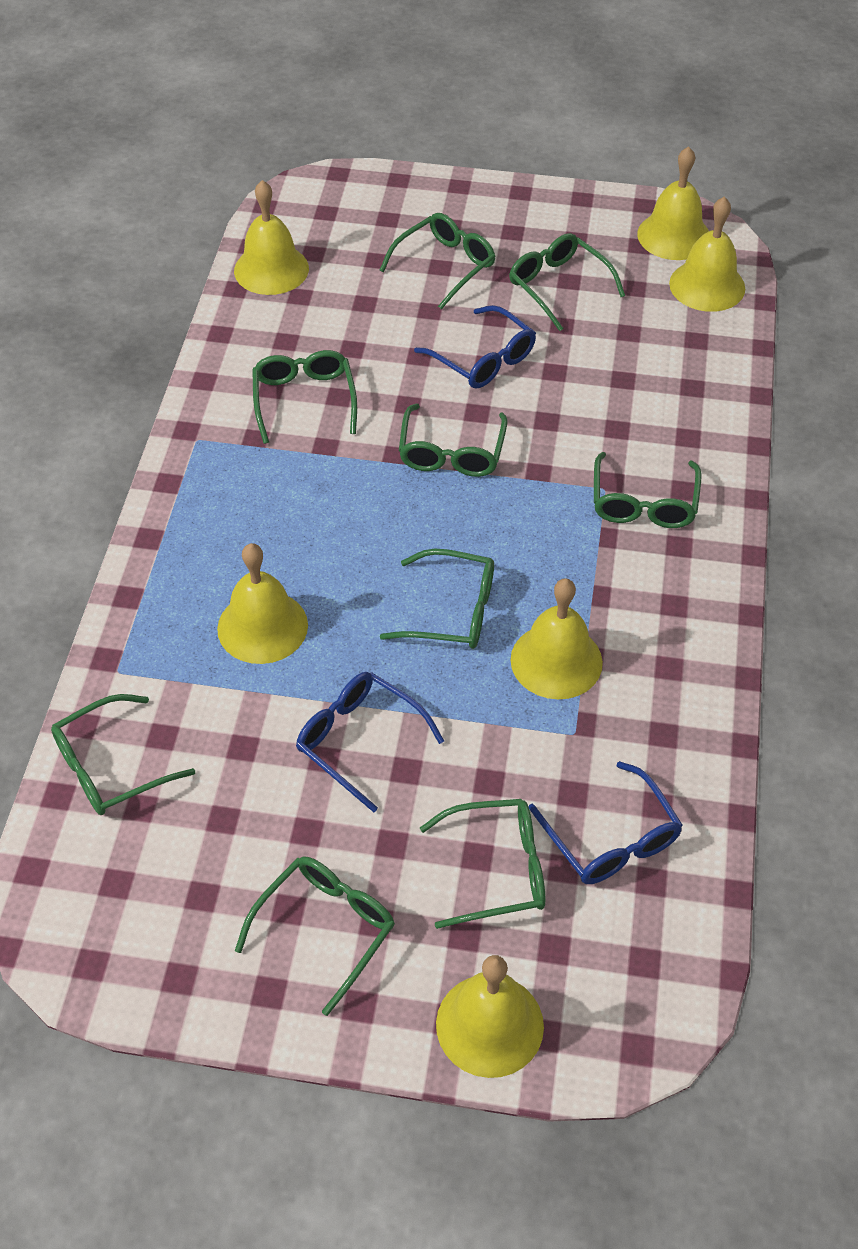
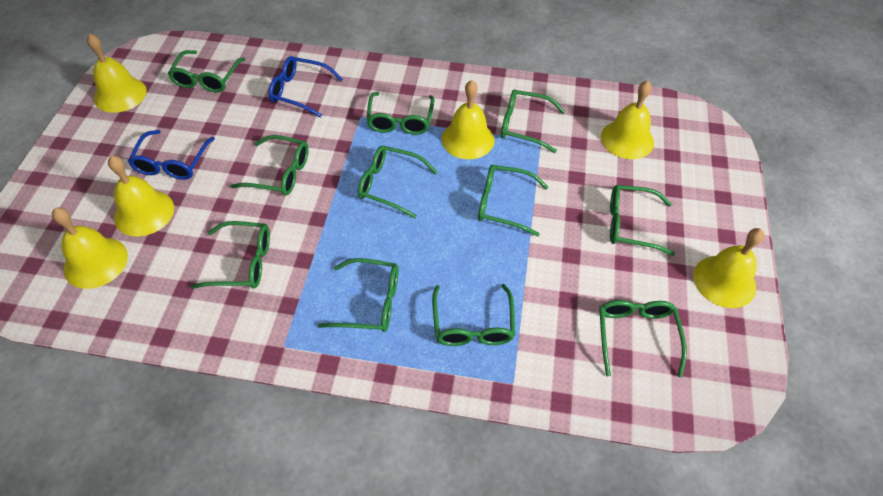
blue glasses: [296,672,444,812] [414,305,536,389] [529,761,683,884] = 3 -> [128,130,215,180] [268,56,343,117] = 2
green glasses: [51,694,195,815] [235,856,395,1016] [252,350,357,444] [379,213,496,310] [380,549,494,649] [399,404,507,477] [420,799,546,929] [509,233,625,331] [594,452,701,528] = 9 -> [168,50,246,93] [190,221,270,289] [231,135,309,196] [318,258,398,332] [358,146,437,218] [366,92,434,135] [432,284,515,346] [478,165,548,236] [501,89,565,153] [599,300,687,378] [610,185,675,256] = 11

